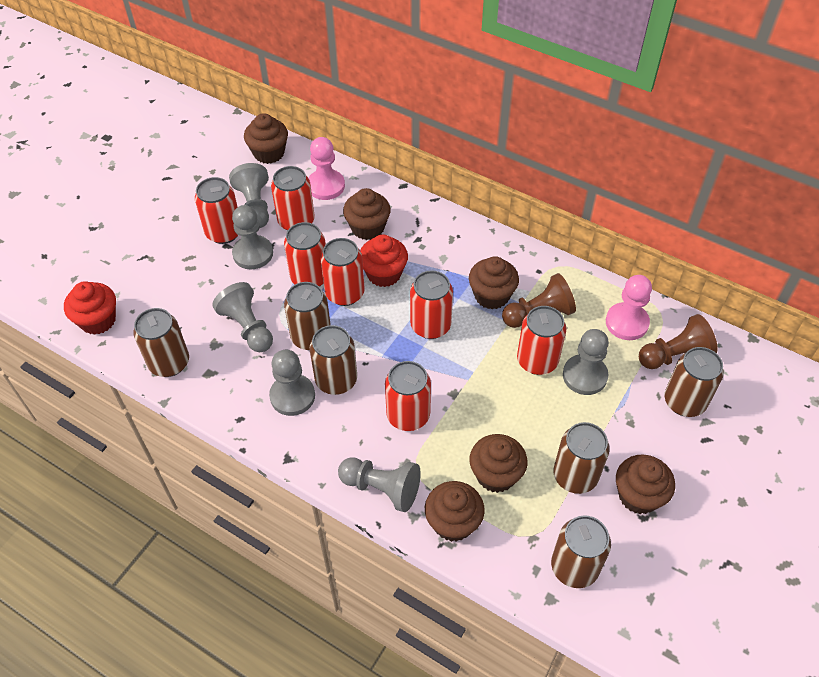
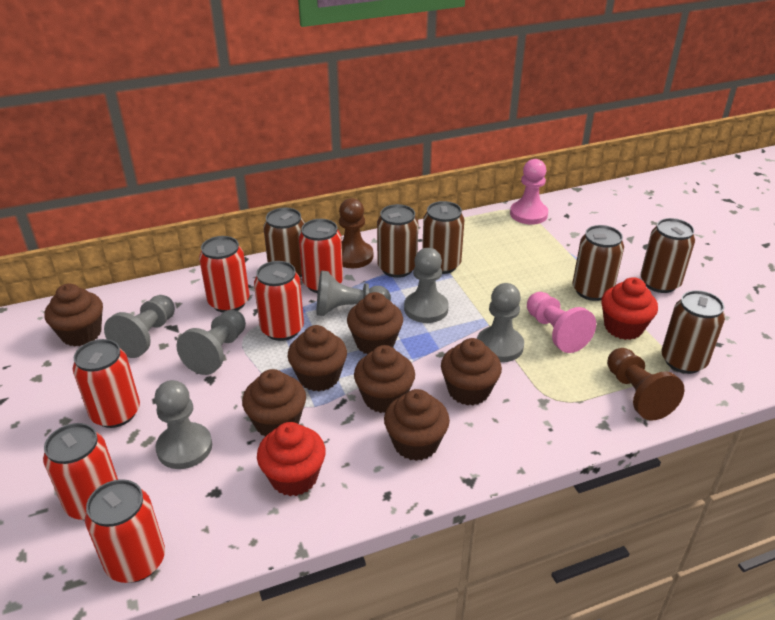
brown cupcake: [244,113,288,164] [343,188,390,240] [425,481,485,542] [469,256,519,309] [470,434,528,493] [616,455,675,514] = 6 -> [45,284,103,347] [242,369,306,436] [287,325,347,392] [347,292,403,354] [354,345,415,413] [384,389,450,461] [441,338,502,406] = 7
red can: [195,177,238,244] [271,166,315,231] [284,222,326,287] [320,238,365,306] [385,361,431,431] [410,270,453,339] [517,306,566,375] = 7 -> [43,423,118,521] [73,339,140,428] [85,479,165,583] [199,236,249,313] [254,261,304,341] [299,219,343,293] = 6

